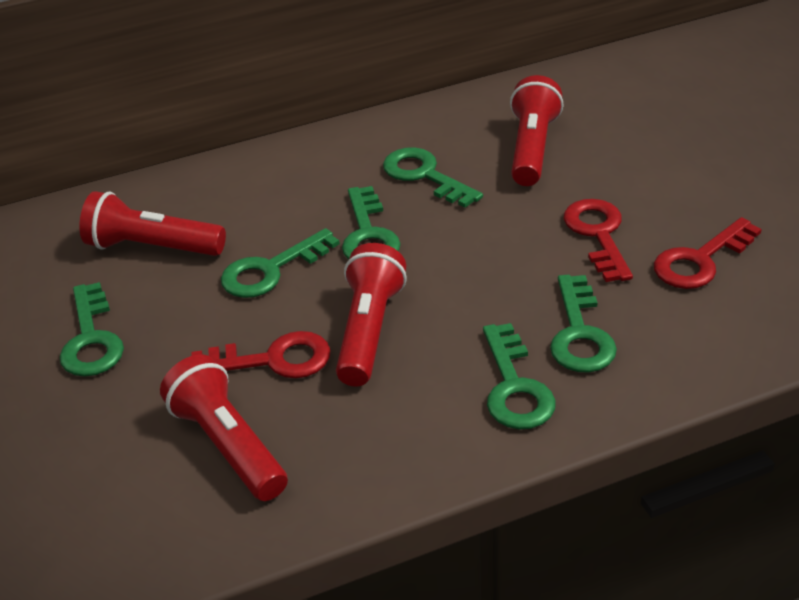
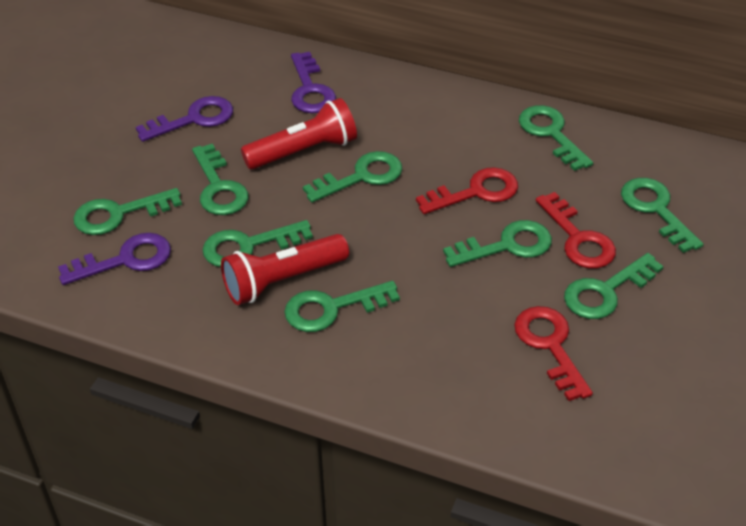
green key: [60,282,124,377] [221,228,340,298] [342,186,400,259] [383,148,483,208] [483,323,556,430] [550,275,617,372] = 6 -> [73,188,182,235] [192,144,249,215] [203,220,313,267] [284,281,400,332] [303,151,402,203] [443,220,552,267] [519,105,593,171] [564,253,664,319] [621,178,703,253] = 9
purple key: none = 0 -> [58,233,171,285] [136,96,233,142] [291,52,336,113] = 3
red flashlight: [79,191,226,256] [160,355,288,501] [336,243,407,386] [510,75,563,186] = 4 -> [221,234,349,305] [241,98,357,170] = 2

